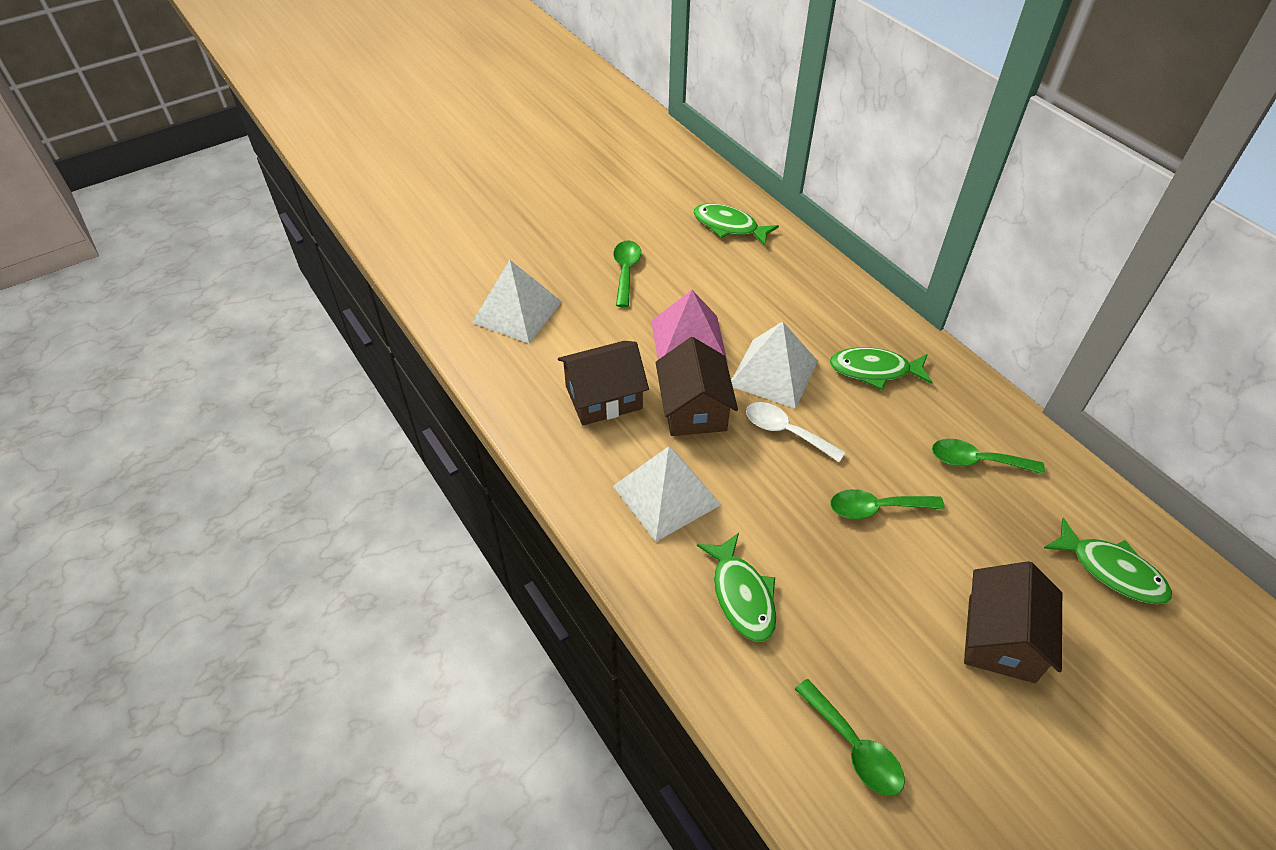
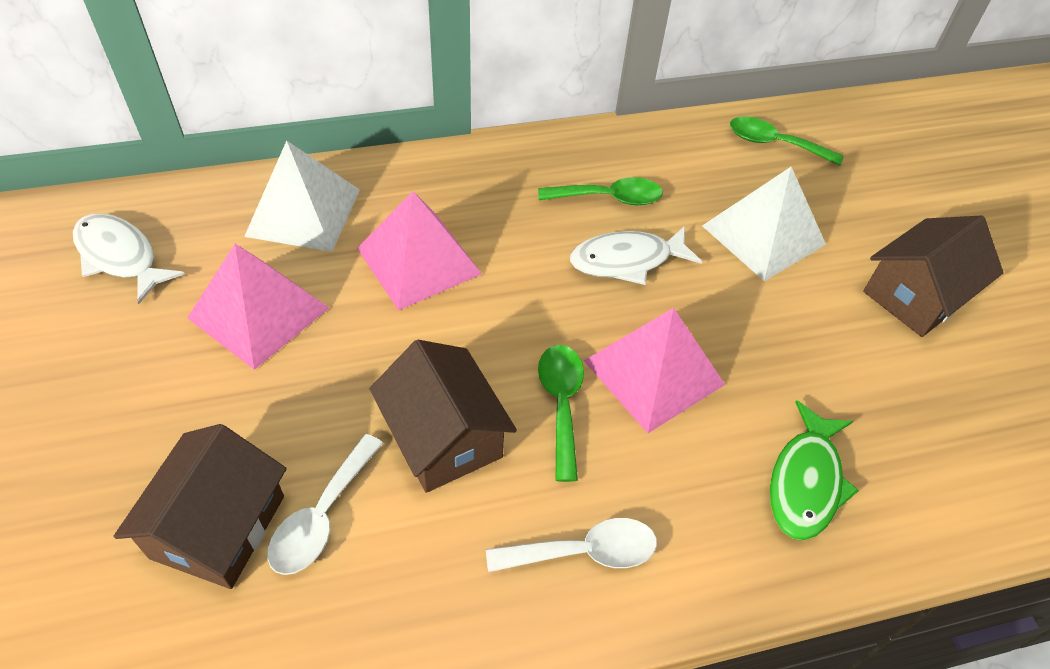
green fish: [693,204,779,246] [697,533,776,642] [830,347,933,390] [1044,518,1172,604] = 4 -> [770,400,859,540] = 1
green spoon: [613,240,641,307] [795,679,905,796] [830,489,945,519] [932,439,1045,474] = 4 -> [538,177,663,205] [538,345,584,482] [730,116,844,166] = 3
pink pyramid: [651,290,728,364] = 1 -> [187,244,329,370] [357,191,482,310] [584,308,725,433] = 3
white fish: none = 0 -> [73,213,185,304] [570,226,702,285] = 2
white pyramid: [472,260,562,343] [613,446,721,542] [731,321,818,409] = 3 -> [244,141,360,252] [702,167,826,281] = 2
white spoon: [746,402,846,462] = 1 -> [267,434,383,575] [486,518,657,572] = 2

